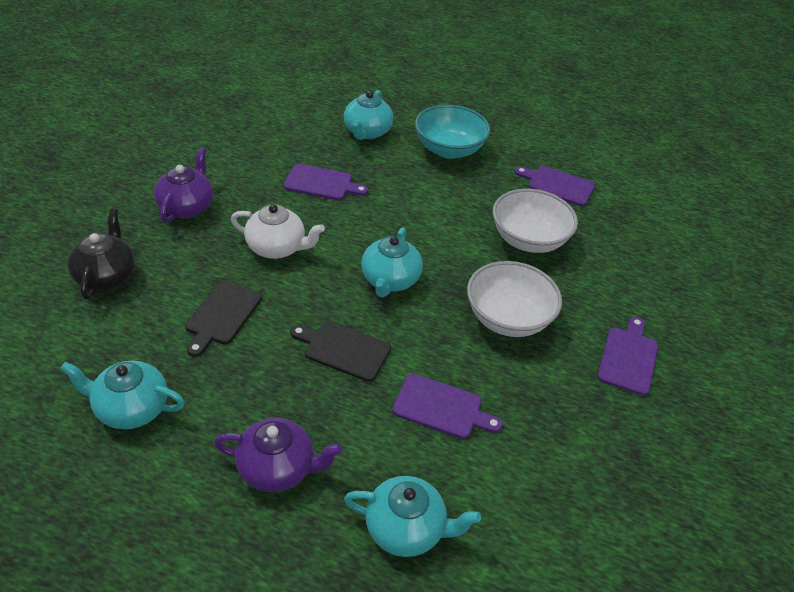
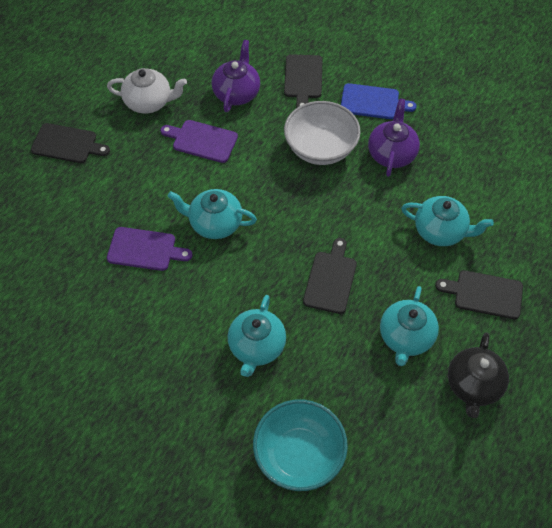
black cutting board: [185,280,262,357] [290,321,391,382] = 2 -> [31,123,110,163] [284,54,323,108] [303,238,357,314] [435,270,523,320] = 4
blue cutting board: none = 0 -> [341,83,417,119] = 1
purple cutting board: [284,163,368,200] [392,374,503,439] [515,166,595,206] [597,317,658,396] = 4 -> [107,227,192,271] [160,120,238,163] = 2
white bowl: [467,261,562,337] [493,189,578,253] = 2 -> [284,101,361,165] = 1

